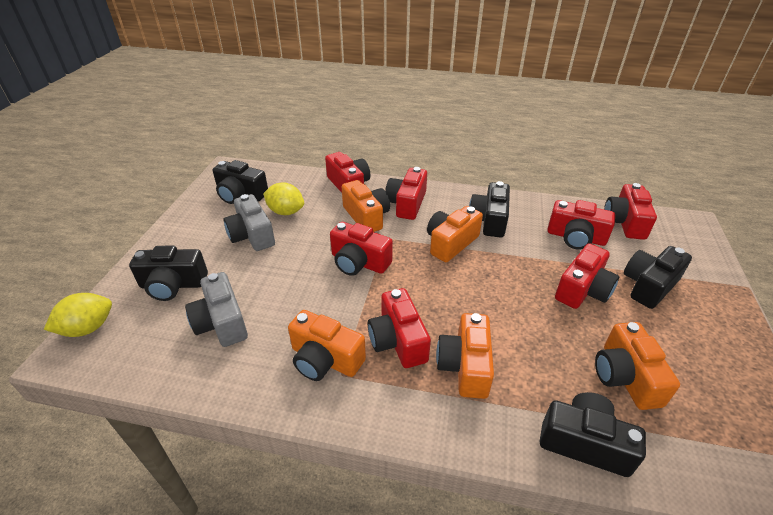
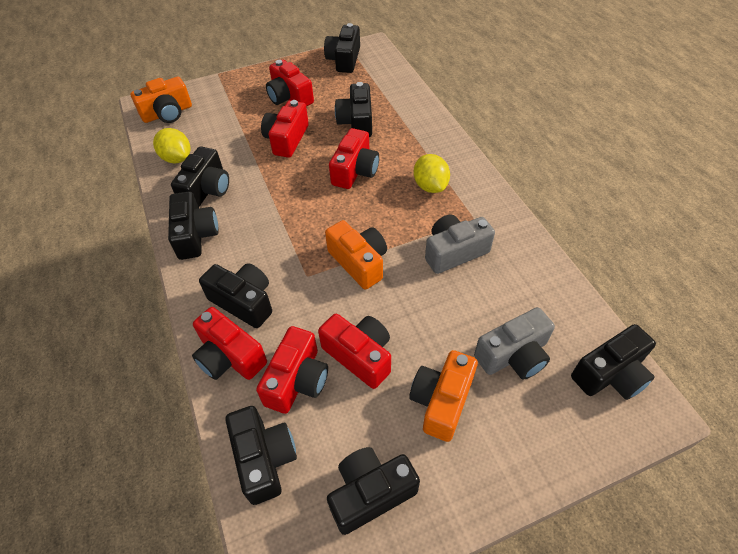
black camera: [129,246,208,301] [213,160,268,204] [469,181,510,238] [540,392,646,477] [624,246,692,309] = 5 -> [168,191,219,260] [171,146,229,207] [199,263,272,328] [225,406,297,505] [324,23,360,73] [327,447,420,535] [335,82,372,137] [571,324,656,400] = 8
orange camera: [288,310,366,381] [342,180,390,232] [427,206,483,262] [436,313,494,399] [595,322,680,410] = 5 -> [130,77,192,123] [325,220,387,289] [409,350,478,442] = 3
red camera: [325,152,370,193] [330,222,393,276] [368,288,431,368] [385,167,427,220] [547,200,615,250] [555,244,619,309] [604,183,657,240] = 7 -> [192,307,267,380] [256,326,328,414] [261,100,309,158] [266,60,314,106] [318,314,391,389] [329,128,379,189] = 6

